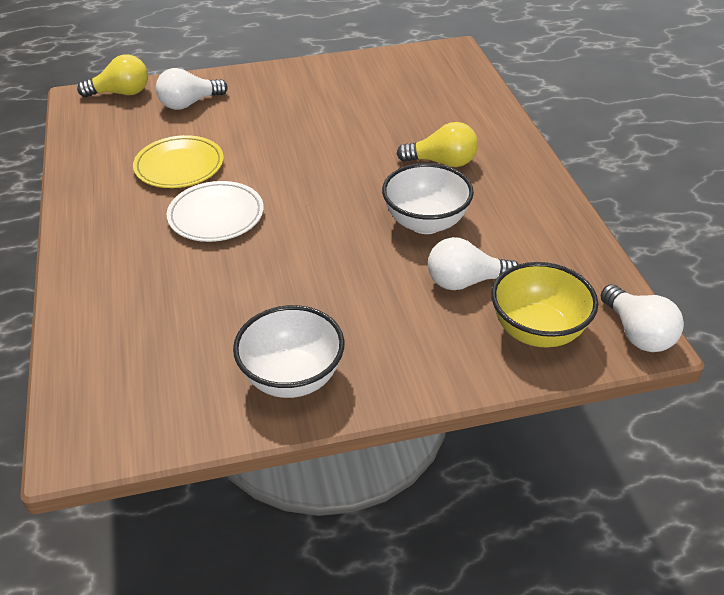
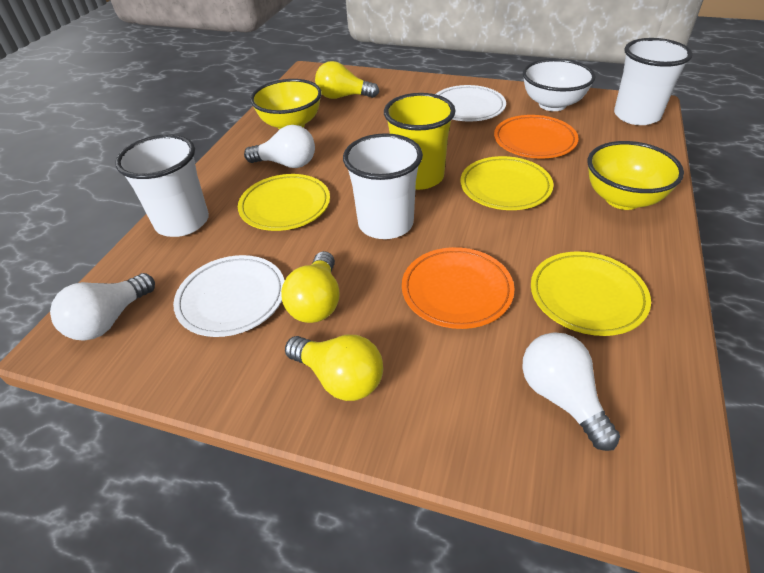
orange plate: none = 0 -> [402,247,515,329] [494,115,579,159] = 2
white bowl: [233,305,345,398] [382,163,474,234] = 2 -> [523,59,596,111] = 1
white cup: none = 0 -> [115,134,209,237] [343,133,423,239] [614,38,693,125] = 3
white plate: [167,181,264,242] = 1 -> [173,255,285,337] [436,85,506,122] = 2
yellow bowl: [491,262,598,348] = 1 -> [250,79,322,130] [588,141,684,210] = 2
yellow cup: none = 0 -> [384,93,456,190] = 1
yellow light bulb: [77,54,148,97] [397,122,478,167] = 2 -> [281,251,340,323] [285,335,383,401] [315,61,379,99] = 3
yellow plate: [133,135,224,188] = 1 -> [238,174,330,231] [460,156,553,210] [531,251,651,336] = 3

